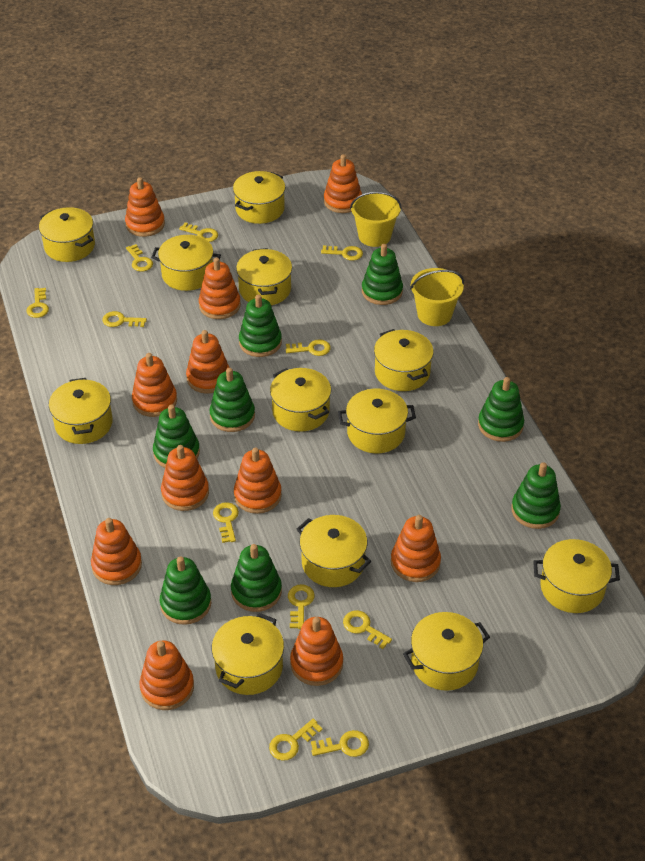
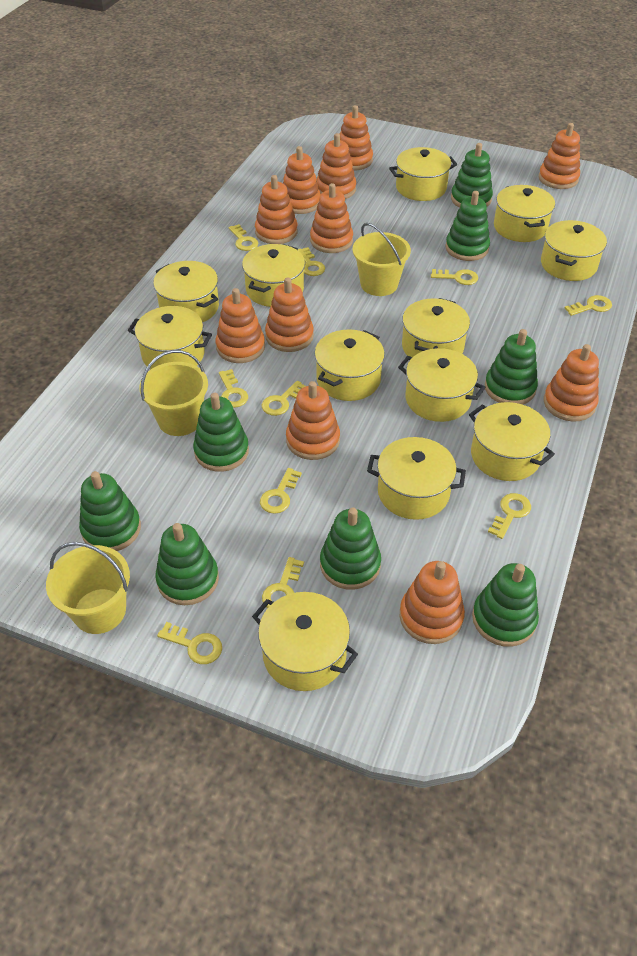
yellow bucket: [350,192,402,247] [410,268,464,326] = 2 -> [46,542,130,634] [139,350,208,436] [353,223,411,296] = 3
yellow key: [27,288,49,318] [102,311,147,327] [126,244,153,272] [179,222,218,242] [213,502,239,543] [269,718,323,761] [286,339,331,356] [288,584,315,629] [311,730,369,757] [321,245,363,261] [343,610,392,649] = 11 -> [157,622,222,664] [219,369,248,408] [228,224,258,251] [260,468,302,514] [262,381,306,416] [262,557,304,608] [298,247,325,276] [431,269,478,285] [488,493,531,539] [565,295,612,316] = 10

